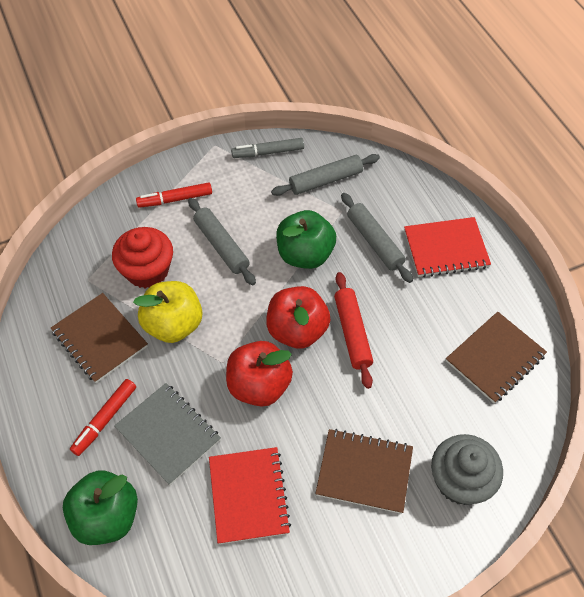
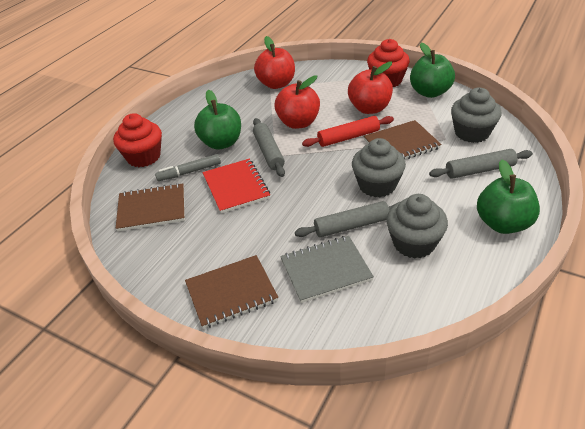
green apple: [63,471,138,545] [276,210,336,269] = 2 -> [194,90,241,150] [410,43,455,98] [477,160,540,234] = 3
grey cupcake: [431,434,503,505] = 1 -> [352,138,406,197] [386,194,448,258] [451,88,502,143] = 3
red apple: [226,341,293,406] [266,286,330,349] = 2 -> [254,36,295,89] [274,75,320,129] [348,62,393,114] = 3
red cupcake: [112,227,173,288] = 1 -> [113,113,162,167] [367,39,410,87] = 2
red marker: [70,379,136,456] [136,182,212,208] = 2 -> none = 0
red notebook: [209,447,291,544] [404,217,491,277] = 2 -> [203,159,270,213] = 1
yellow apple: [133,281,202,343] = 1 -> none = 0

